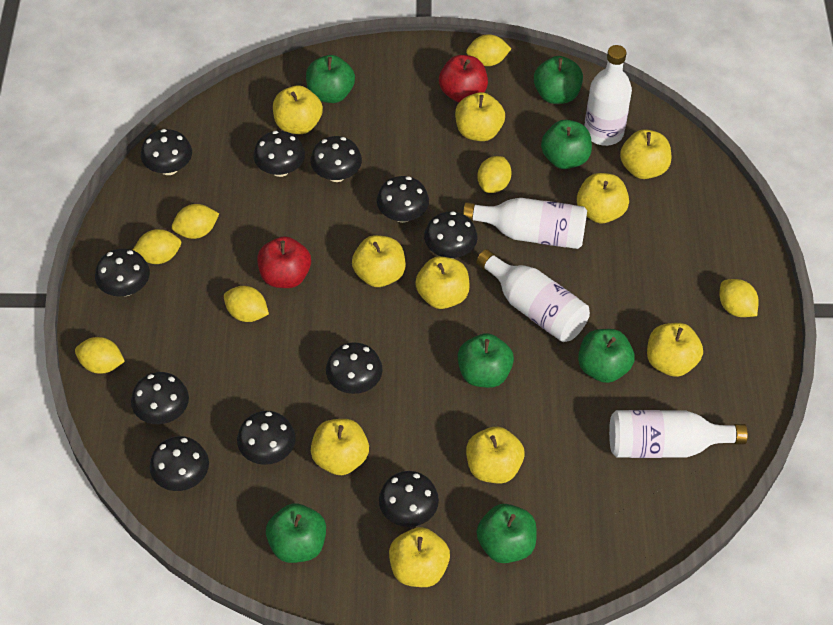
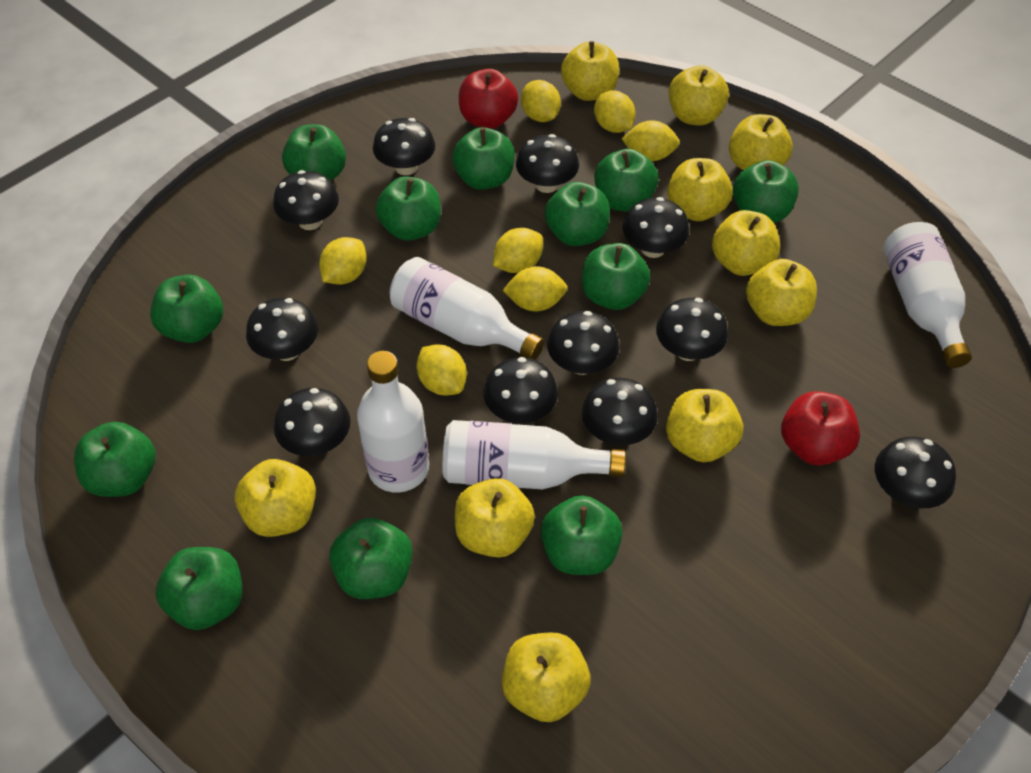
green apple: [266,503,326,563] [306,55,355,103] [458,333,514,388] [477,504,537,563] [534,56,583,104] [541,120,592,169] [578,329,635,383] = 7 -> [74,422,156,497] [150,274,223,343] [156,547,242,630] [282,124,346,181] [329,518,413,599] [376,176,441,241] [452,127,515,190] [541,495,623,575] [545,182,610,246] [582,243,650,310] [594,149,659,212] [733,160,799,223] = 12

